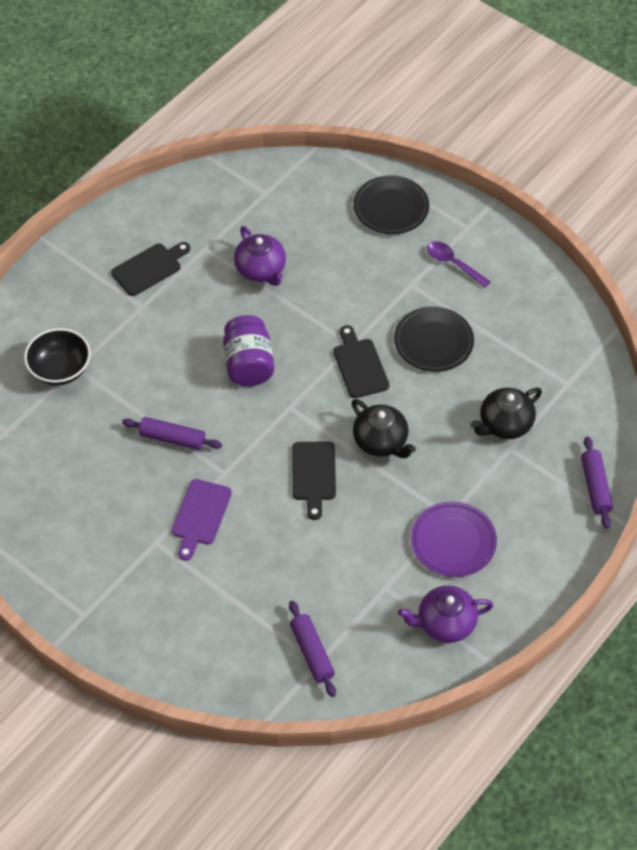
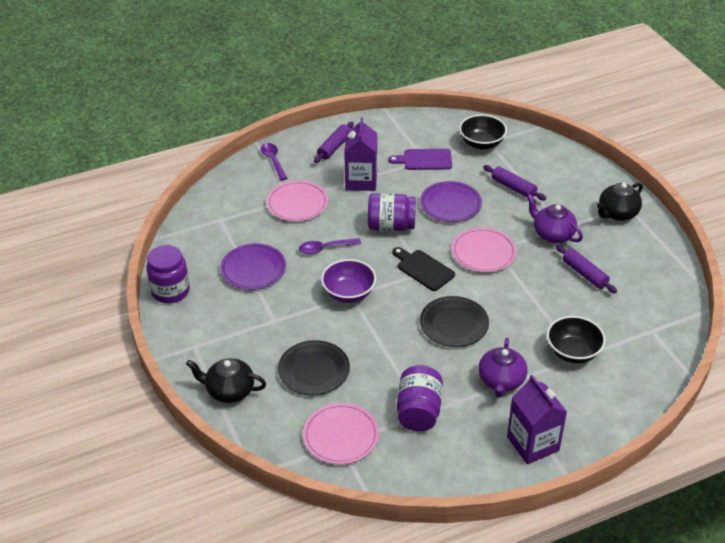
black bowl: [24,328,91,385] = 1 -> [459,115,507,149] [547,316,606,363] = 2
black cutting board: [111,242,190,296] [292,441,336,520] [333,325,389,398] = 3 -> [392,247,455,291] = 1
pink plate: none = 0 -> [266,181,328,221] [303,403,379,465] [452,228,517,272] = 3
purple bowl: none = 0 -> [321,259,376,303] = 1
purple carton: none = 0 -> [344,117,377,191] [507,375,567,464] = 2
purple jar: [223,315,274,386] = 1 -> [146,245,190,303] [368,193,416,231] [397,365,443,431] = 3
purple plate: [411,501,497,577] = 1 -> [220,244,286,290] [420,181,482,222] = 2
purple spoon: [427,241,491,288] = 1 -> [261,143,287,180] [299,238,361,254] = 2

